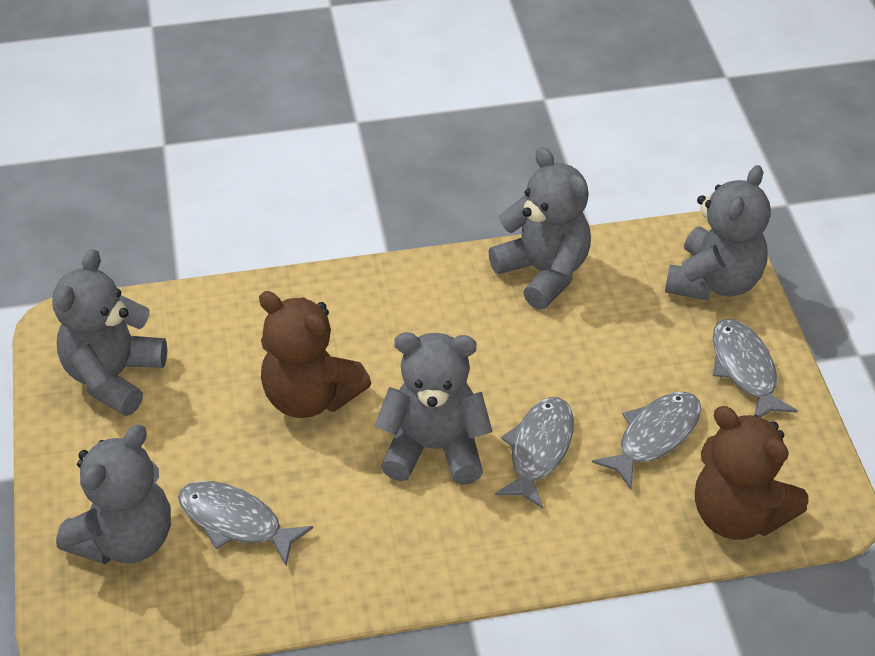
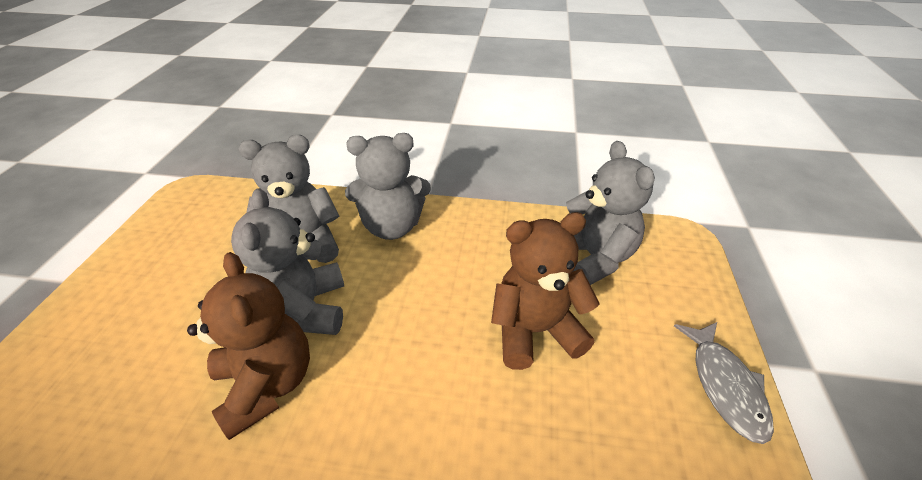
grey fish: [178,481,313,565] [495,397,574,509] [592,392,701,489] [713,319,798,417] = 4 -> [674,322,774,444] = 1
grey teddy bear: [52,249,167,416] [56,424,171,564] [375,332,492,485] [488,147,591,310] [665,165,771,301] = 5 -> [231,188,344,335] [239,135,339,263] [345,133,431,240] [566,141,655,285] = 4

